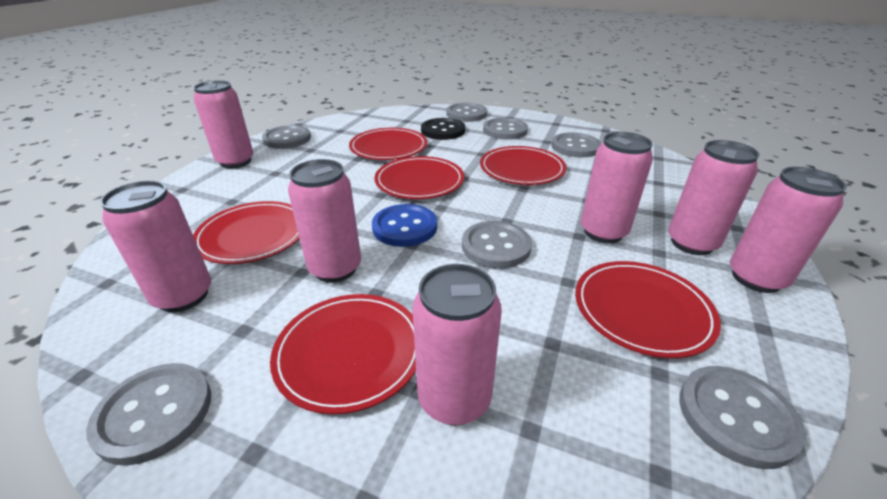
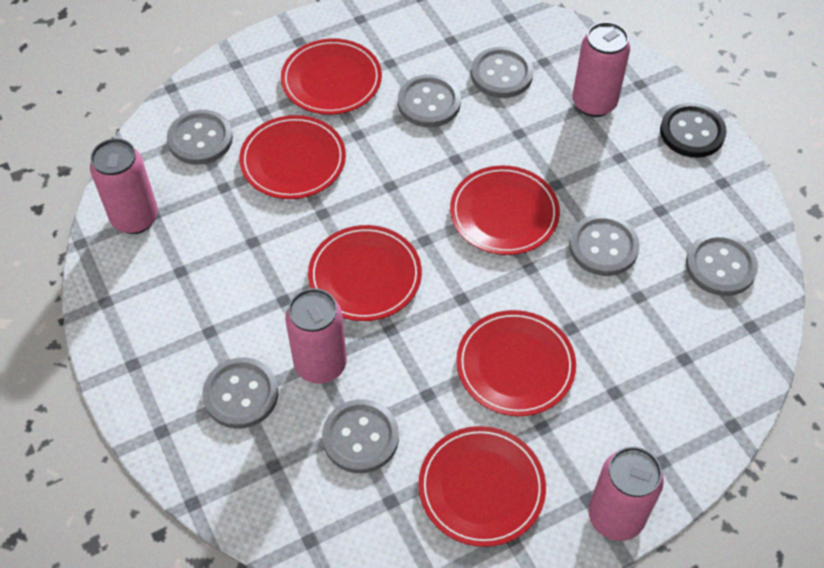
blue button: [372,204,437,247] = 1 -> none = 0
pink can: [100,180,211,312] [193,80,254,168] [288,159,361,283] [412,264,502,426] [581,132,653,243] [668,140,759,255] [730,167,847,293] = 7 -> [90,138,158,234] [285,288,347,384] [573,22,630,117] [588,446,664,541] = 4

